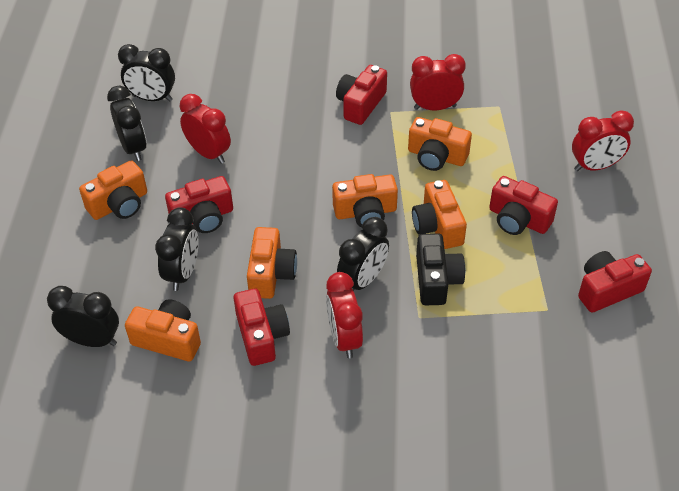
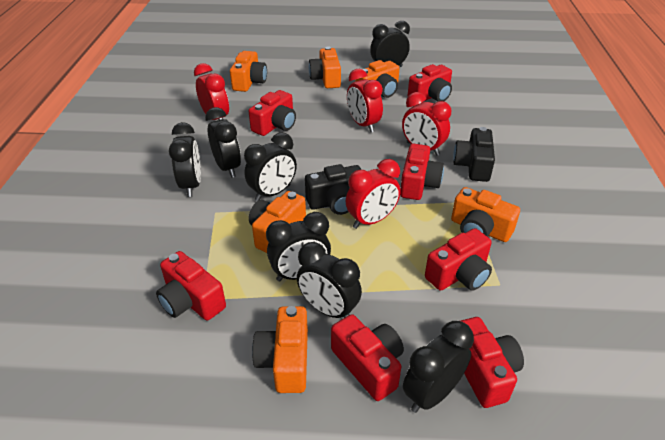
black camera: [416,233,465,305] = 1 -> [305,164,362,215] [453,127,495,182] = 2
black clock: [47,286,119,347] [107,86,147,161] [118,44,175,102] [155,207,199,291] [337,217,389,291] = 5 -> [169,122,201,197] [205,107,241,178] [244,132,297,201] [266,212,331,281] [297,242,362,318] [370,21,410,67] [403,321,474,413] = 7
red camera: [165,176,233,233] [234,288,290,366] [336,65,387,125] [489,176,558,235] [578,251,652,312] = 5 -> [156,251,226,321] [249,90,296,136] [331,314,404,401] [400,144,444,200] [408,64,452,101] [425,228,492,291] [461,317,524,408] = 7

